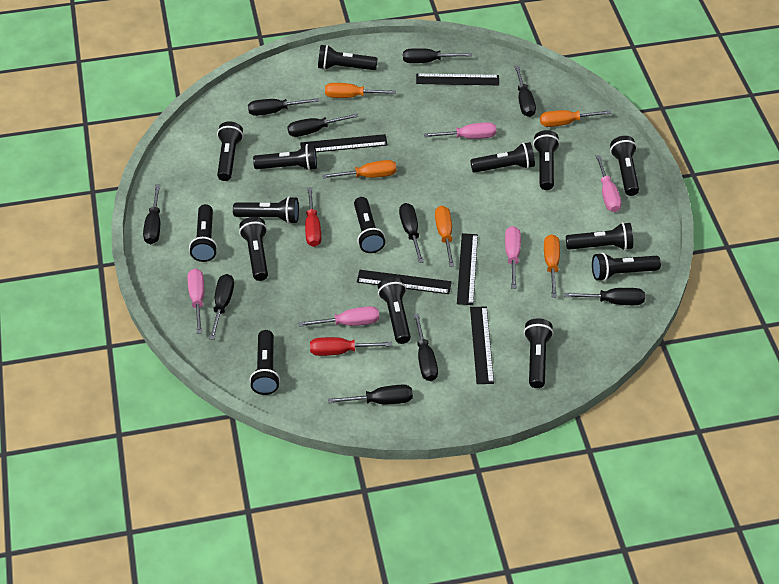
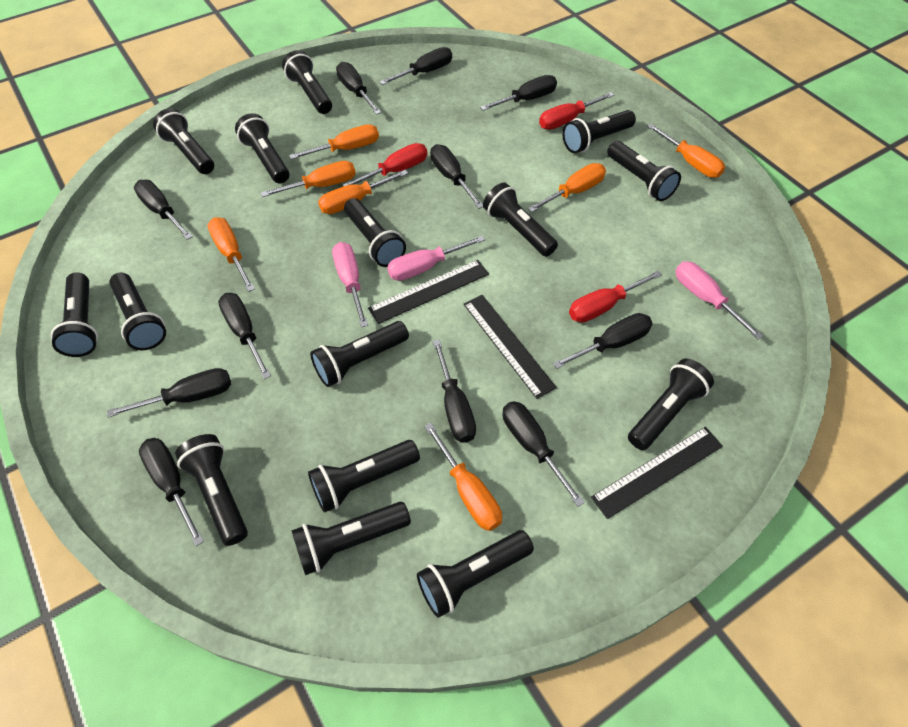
black ruler: [300,134,388,152] [357,270,452,294] [416,74,499,85] [457,233,478,305] [470,306,494,384] = 5 -> [368,260,489,324] [464,295,557,399] [591,427,723,519] = 3
black screwdriver: [143,185,160,244] [209,274,234,340] [248,98,319,116] [287,113,358,137] [328,384,413,404] [399,203,424,263] [403,48,472,63] [414,313,438,381] [515,66,536,117] [564,288,645,305] = 10 -> [107,368,231,418] [134,180,193,240] [139,438,204,546] [218,293,271,379] [336,62,381,115] [379,47,452,85] [430,144,483,209] [432,339,476,443] [480,75,557,111] [503,401,585,507] [553,313,653,369] = 11
orange screwdriver: [322,160,397,178] [325,83,396,98] [435,206,454,267] [540,110,611,127] [544,234,560,297] = 5 -> [207,217,255,292] [261,161,356,197] [289,124,379,159] [318,170,408,214] [424,423,502,531] [528,163,606,212] [647,124,725,178] = 7
pink screwdriver: [187,269,204,334] [298,306,379,327] [424,122,497,139] [505,226,521,289] [596,155,621,212] = 5 -> [332,242,368,327] [387,236,485,281] [676,261,763,340] = 3
red screwdriver: [305,187,321,247] [310,337,392,356] = 2 -> [343,143,427,186] [539,92,614,130] [569,271,662,323] = 3

